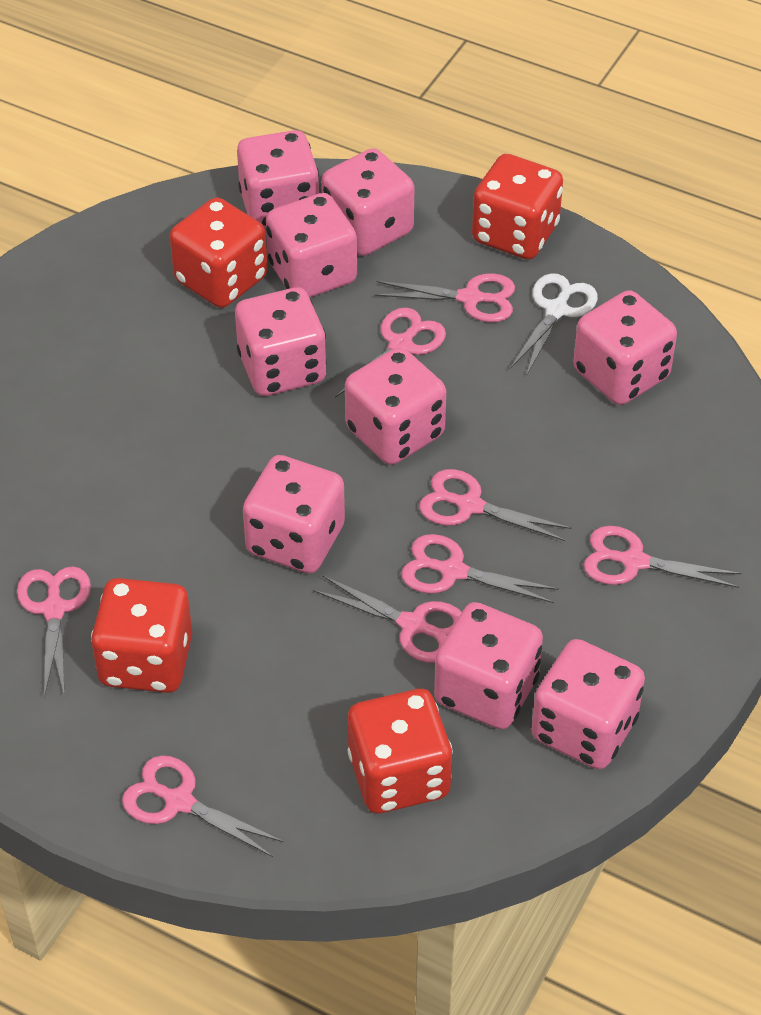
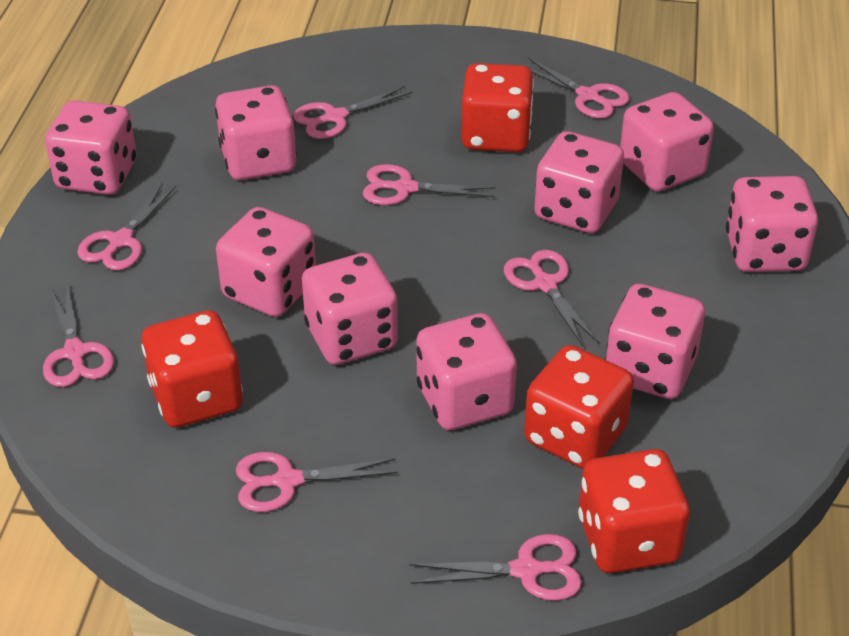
white scissors: [510,273,598,376] = 1 -> none = 0

